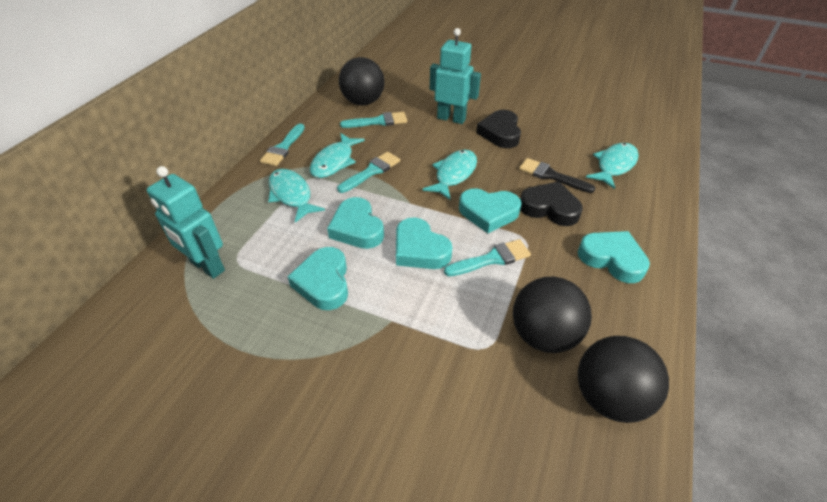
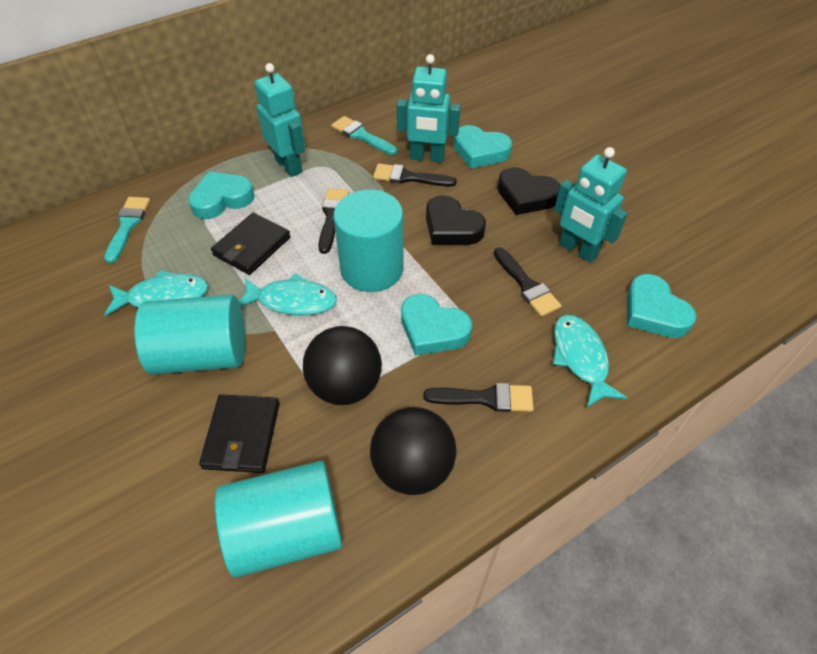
black ball: [339,57,385,105] [513,277,592,353] [578,336,669,423] = 3 -> [303,326,382,405] [370,407,456,495] = 2
black brush: [519,158,595,193] = 1 -> [318,189,349,254] [373,163,457,187] [423,383,534,412] [494,247,561,317] = 4
black wallet: none = 0 -> [199,394,279,473] [211,212,291,275] = 2
turquoise brush: [260,124,305,166] [337,152,400,193] [340,112,407,128] [444,239,531,276] = 4 -> [104,197,150,263] [331,116,397,155] = 2
turquoise cylinder: none = 0 -> [135,295,245,375] [215,461,343,577] [333,190,404,292] = 3
turquoise fish: [268,169,325,223] [310,133,365,178] [422,150,477,201] [586,143,639,189] = 4 -> [104,270,208,316] [239,273,337,316] [553,315,627,408] = 3
turquoise heart: [287,247,348,310] [327,197,384,249] [396,218,452,269] [459,188,522,233] [578,231,650,283] = 5 -> [188,171,254,219] [401,294,472,356] [453,125,512,169] [627,274,696,338] = 4
turquoise robot: [147,166,225,279] [430,28,481,124] = 2 -> [254,63,305,177] [397,54,461,162] [554,147,628,263] = 3

